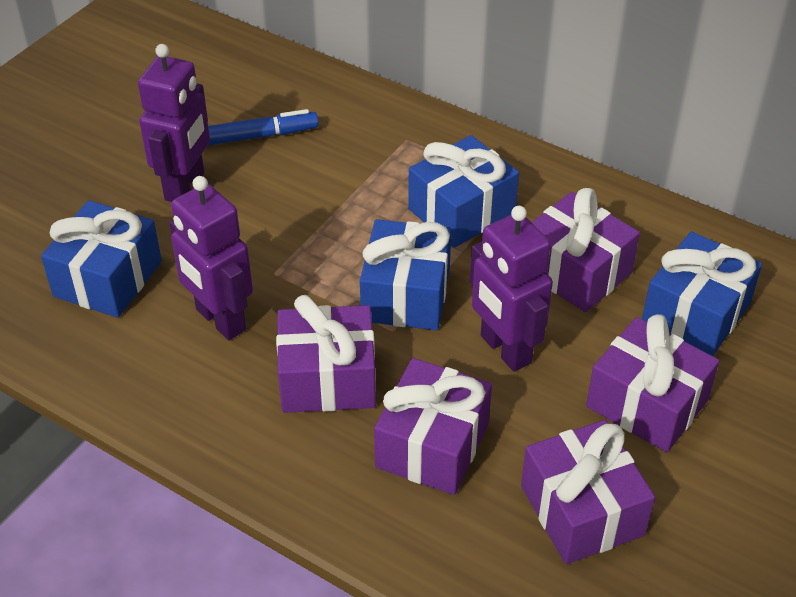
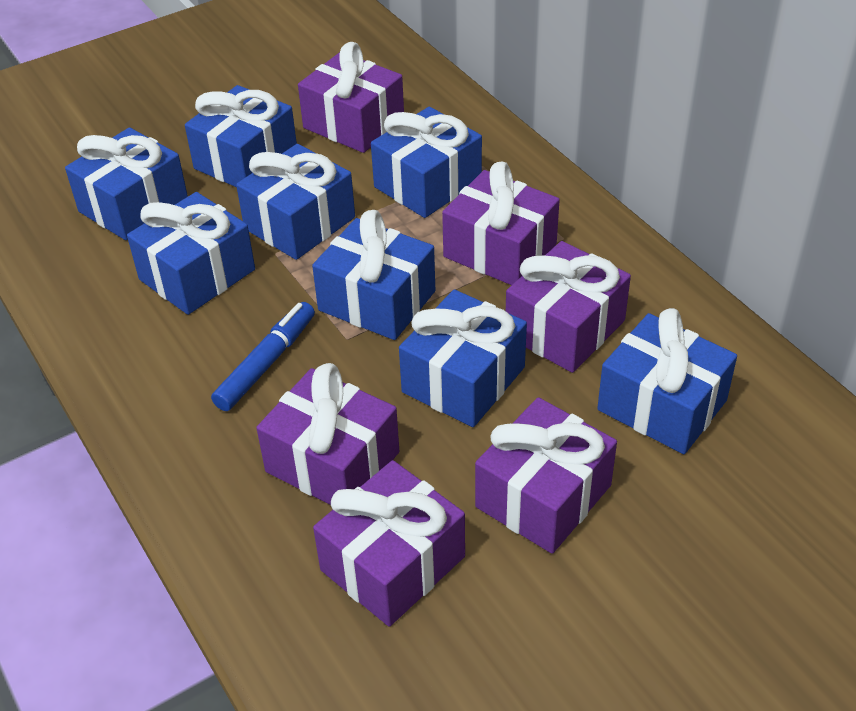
blue gift: [41,200,162,318] [360,219,451,330] [408,135,519,248] [642,231,762,356] = 4 -> [65,127,188,240] [127,192,255,315] [185,85,297,187] [236,144,355,260] [312,210,435,340] [371,107,482,218] [399,289,527,427] [597,308,737,454] = 8
purple gift: [276,295,376,413] [374,358,492,495] [521,420,655,564] [532,188,640,312] [586,314,719,452] = 5 -> [256,363,399,505] [298,42,404,153] [313,460,465,627] [442,162,560,285] [475,397,617,554] [506,241,631,373] = 6
purple robot: [138,44,210,202] [169,176,253,340] [470,206,553,372] = 3 -> none = 0

